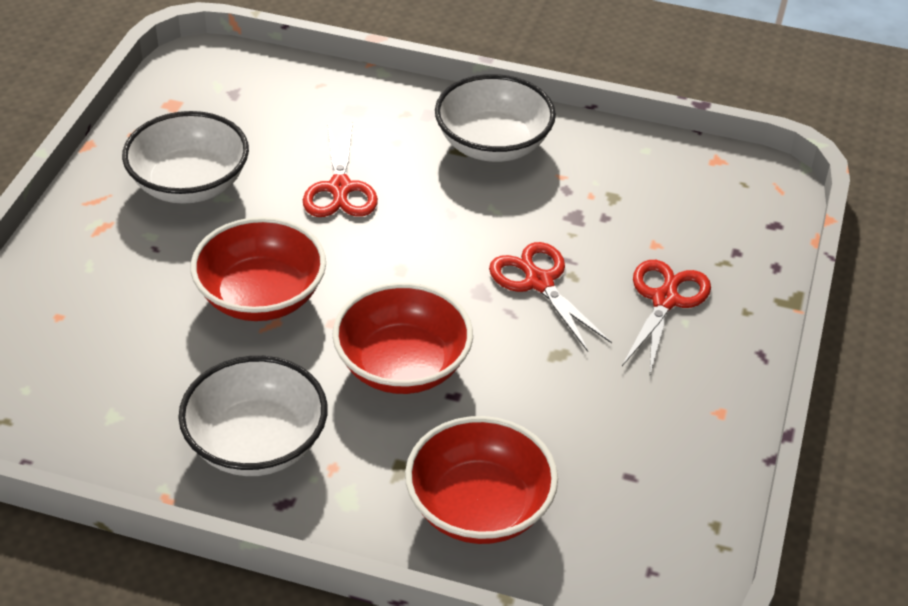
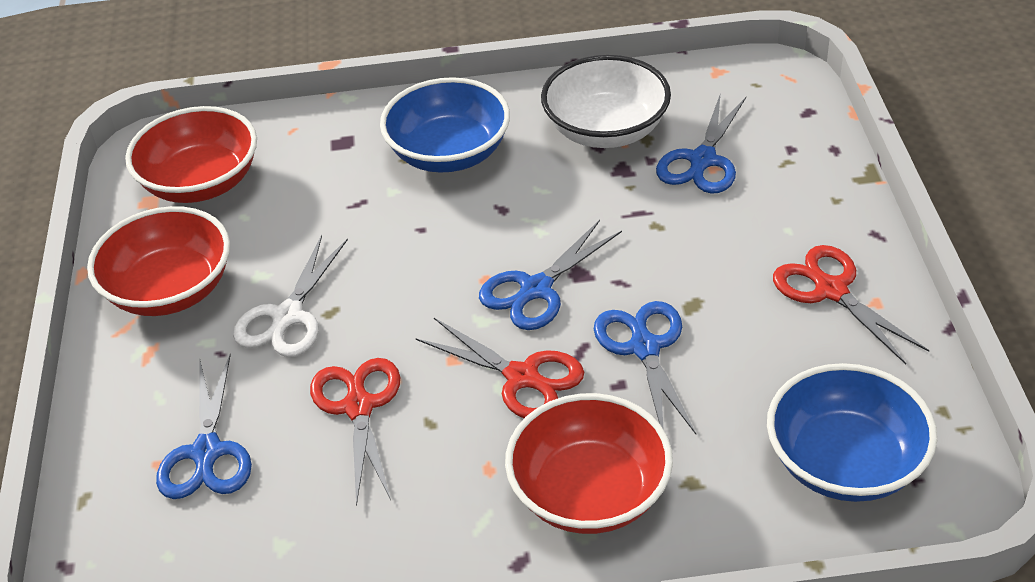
blue bowl: none = 0 -> [380,77,510,173] [767,363,937,502] = 2
blue scissors: none = 0 -> [156,354,252,499] [479,220,622,330] [594,301,696,434] [656,95,746,194] = 4
white bowl: [122,111,249,204] [178,356,328,476] [435,74,556,162] = 3 -> [541,55,671,148] = 1
white scissors: none = 0 -> [233,235,348,357] = 1

